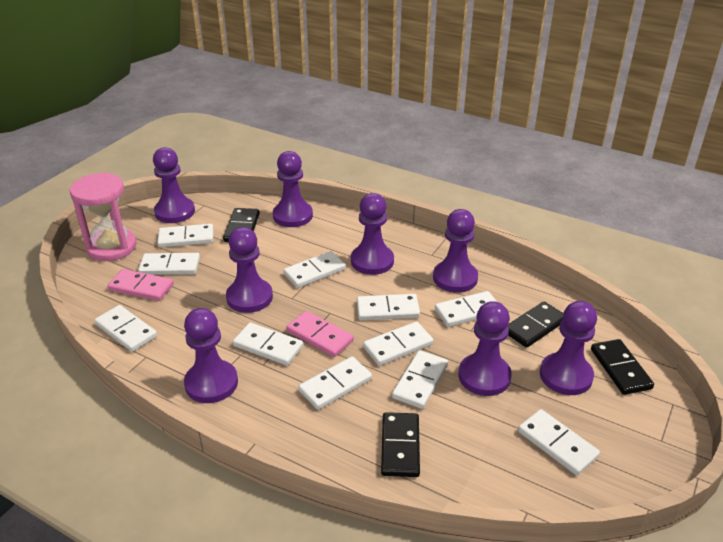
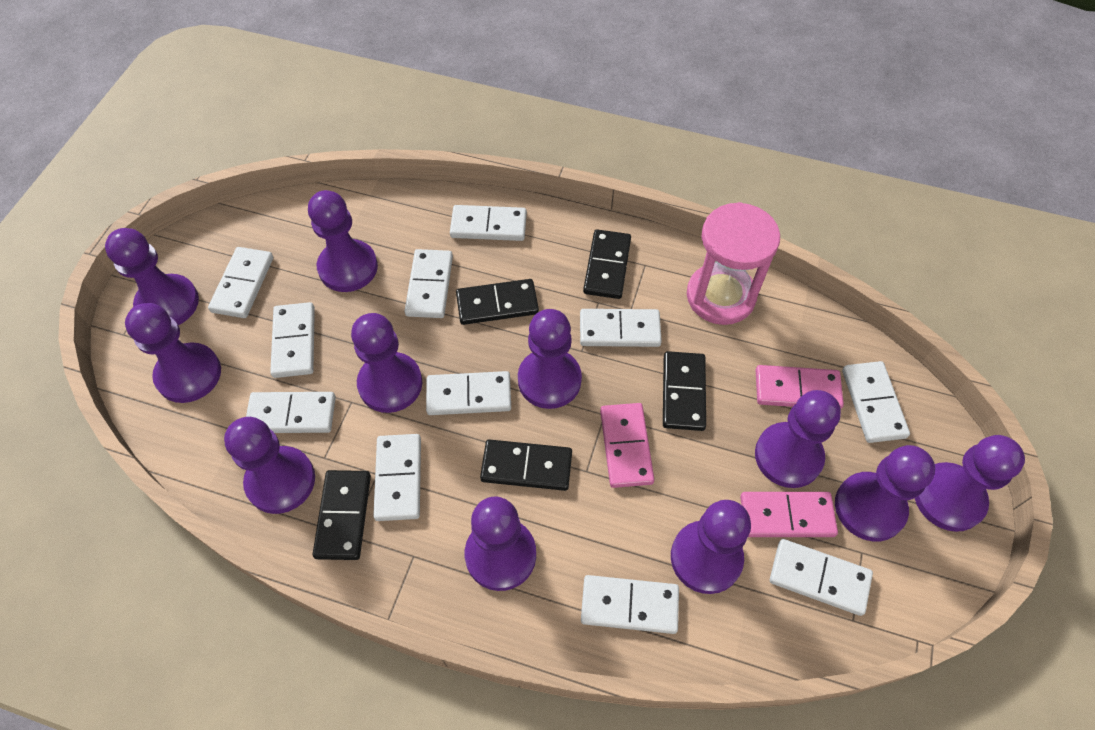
black domino: [223,208,260,242] [381,412,420,477] [508,302,564,348] [591,339,654,395] = 4 -> [313,470,371,560] [456,279,539,325] [480,439,572,491] [583,229,631,299] [663,351,706,431] = 5
pink domino: [107,269,174,301] [286,311,354,357] = 2 -> [600,403,654,488] [740,492,838,537] [755,365,844,409] = 3
purple pawn: [153,147,195,223] [184,308,238,403] [226,227,273,313] [273,151,313,227] [351,193,394,275] [433,209,478,293] [458,301,512,396] [540,301,597,395] = 8 -> [105,228,199,325] [125,303,221,403] [224,417,315,514] [308,190,378,292] [351,313,422,413] [465,497,536,591] [518,309,582,409] [671,500,751,594] [755,390,841,488] [835,445,935,542] [915,435,1025,532] = 11

